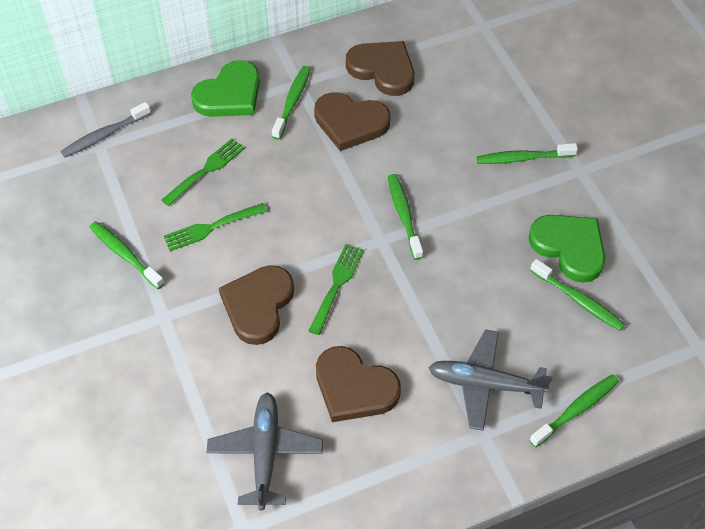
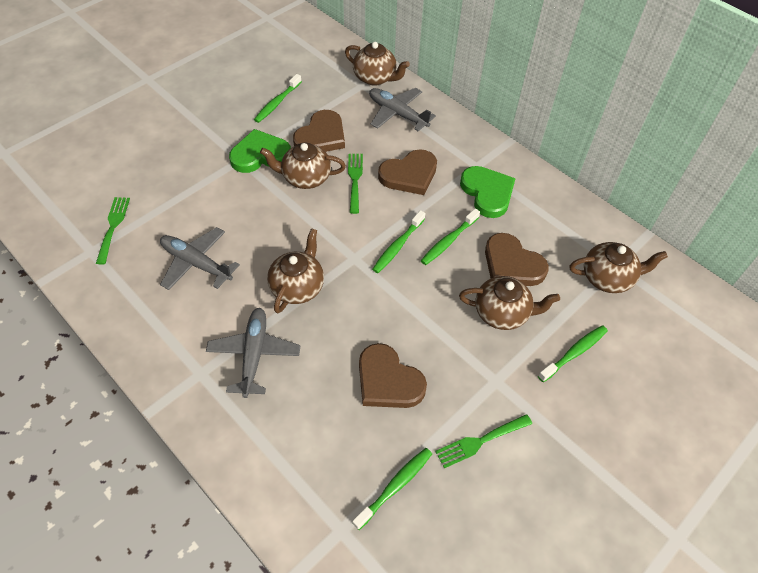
brown teapot: none = 0 -> [260,143,346,189] [267,228,324,313] [345,42,410,86] [459,276,560,330] [570,242,668,293] = 5
green toothbrush: [89,221,164,289] [272,66,311,140] [388,174,423,260] [477,143,578,164] [529,374,619,447] [530,259,625,331] = 6 -> [254,74,302,123] [352,448,432,530] [372,210,425,273] [421,208,480,265] [538,325,608,382] = 5
grey plane: [206,392,323,511] [429,329,553,431] = 2 -> [160,227,240,290] [206,308,300,398] [369,88,436,131] = 3
grey toothbrush: [61,102,151,157] = 1 -> none = 0

